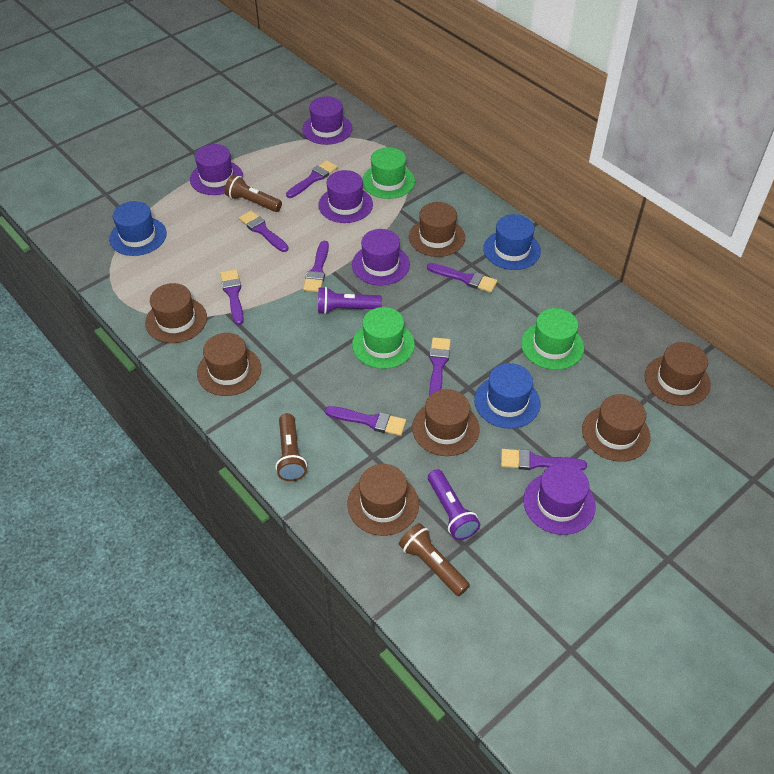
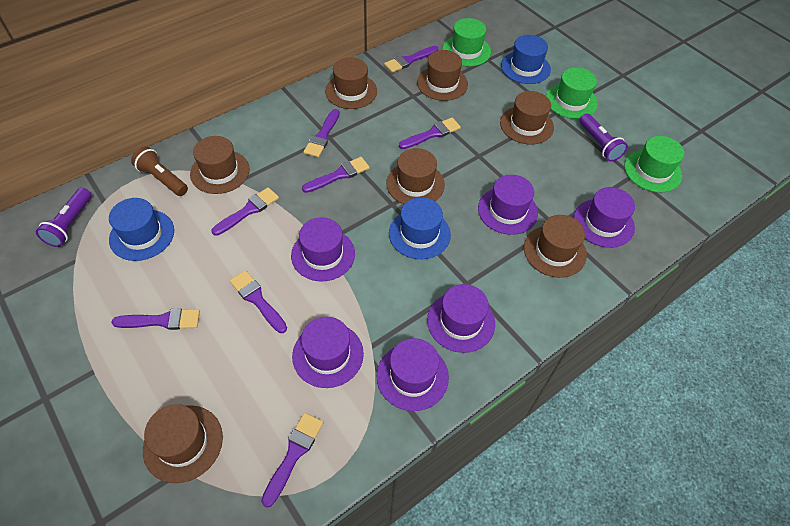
brown flashlight: [224,175,282,212] [276,413,307,481] [399,523,470,596] = 3 -> [131,146,188,196] = 1
purple hat: [190,144,243,195] [302,96,353,145] [318,170,373,223] [352,229,410,285] [523,463,596,535] = 5 -> [291,217,355,281] [292,317,364,388] [377,338,449,411] [427,284,495,353] [478,175,538,235] [574,187,635,248] = 6

